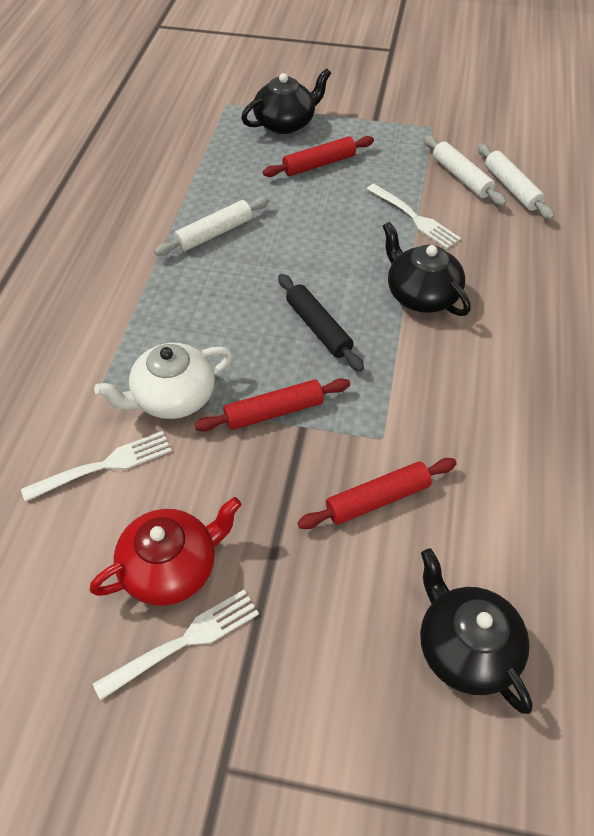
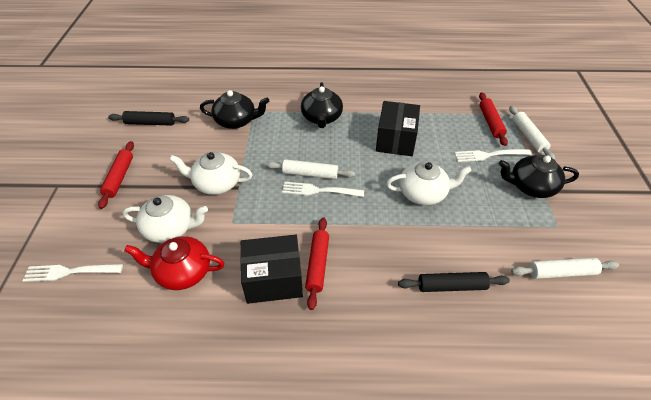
black box: none = 0 -> [240,235,303,304] [376,101,420,156] = 2
black rolling pin: [278,274,364,372] = 1 -> [108,111,189,126] [398,272,510,292] = 2
white teapot: [94,343,232,419] = 1 -> [123,195,208,243] [170,152,253,195] [386,161,471,205] = 3

